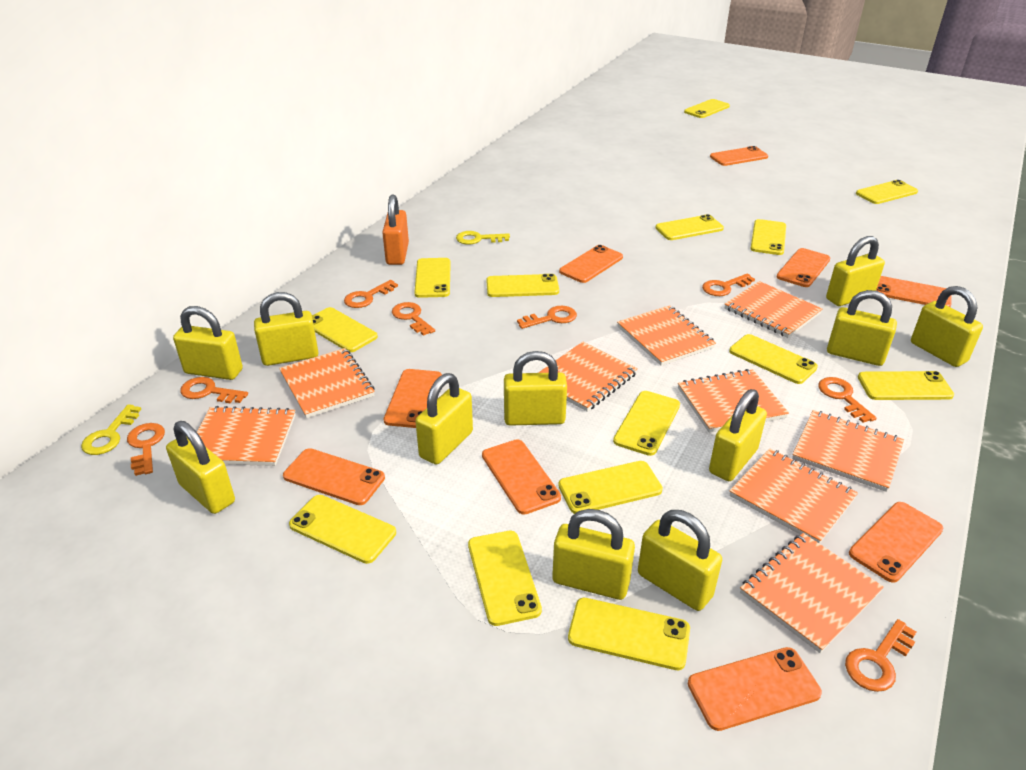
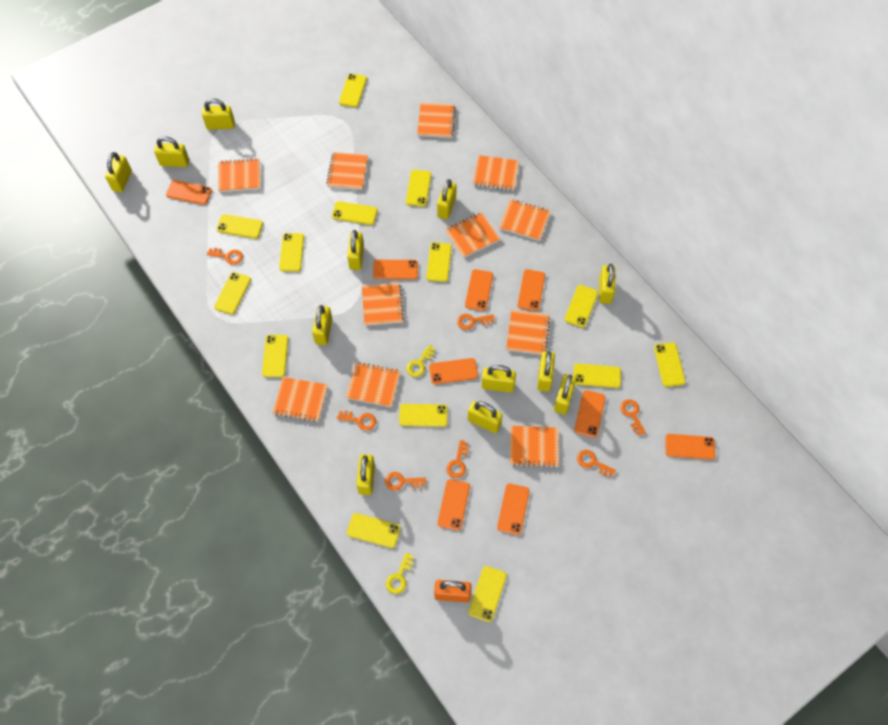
orange key: [127,423,165,476] [180,377,248,403] [344,280,398,308] [392,302,435,336] [517,306,577,329] [702,274,755,296] [818,377,877,423] [845,619,916,692] = 8 -> [207,248,243,265] [337,410,376,431] [385,472,426,490] [446,440,469,478] [457,314,494,330] [577,450,616,477] [620,399,646,435] = 7
orange notebook: [197,406,296,466] [279,348,375,418] [538,342,638,412] [617,305,716,366] [678,369,789,433] [725,281,823,338] [729,449,858,544] [740,533,884,653] [792,410,904,492] = 9 -> [218,158,260,192] [273,377,328,422] [326,152,368,190] [346,362,400,407] [362,283,404,326] [417,103,456,138] [445,212,500,258] [473,155,519,191] [499,199,550,241] [506,310,550,355] [510,426,559,468] = 11
yellow padlock: [166,421,235,514] [173,306,243,380] [254,292,319,366] [415,373,473,465] [504,351,567,426] [552,509,635,600] [638,510,722,611] [709,389,767,481] [826,236,885,306] [827,290,897,366] [911,286,983,367] = 11 -> [105,152,132,192] [154,136,189,167] [202,99,235,130] [312,305,332,345] [347,230,364,270] [356,454,375,495] [437,179,457,219] [468,401,502,433] [482,365,516,392] [537,351,555,392] [554,374,577,414] [599,264,615,304] = 12

